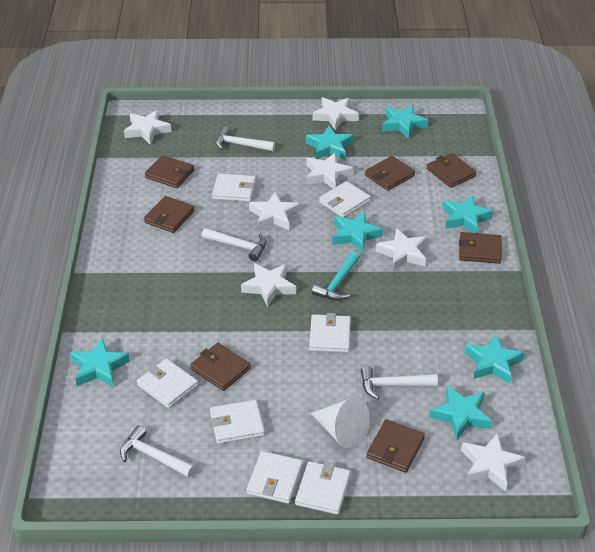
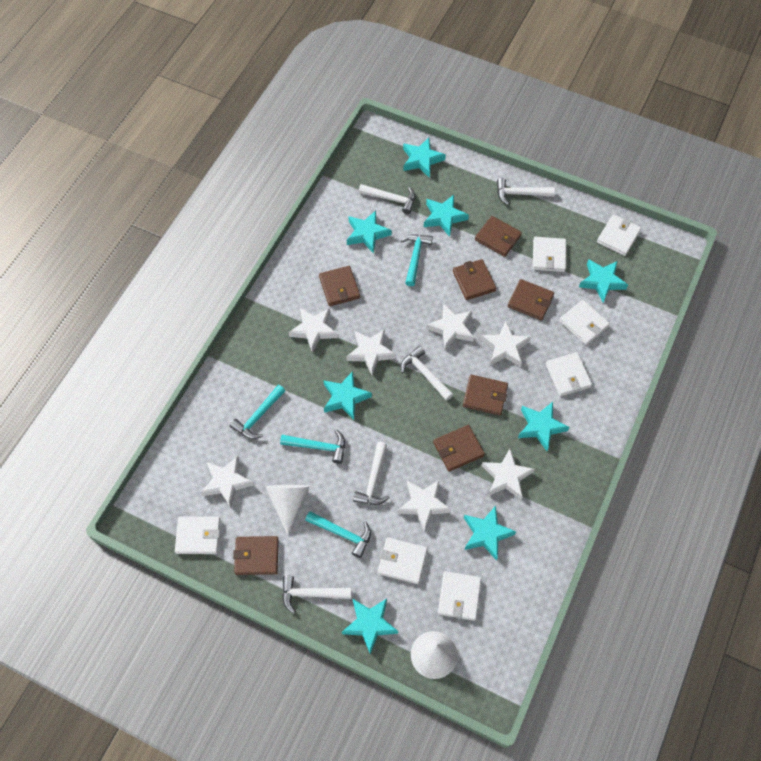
turquoise hammer: [312,251,360,301] = 1 -> [230,385,285,439] [280,429,345,464] [305,511,371,558] [401,234,433,286] = 4
turquoise star: [70,338,130,387] [306,126,353,159] [332,211,383,253] [382,105,428,139] [429,385,492,440] [443,195,494,233] [464,334,525,384] = 7 -> [323,371,372,420] [342,599,398,654] [347,211,392,254] [403,138,446,178] [424,195,469,237] [464,506,516,561] [518,402,569,451] [579,259,628,302] = 8
white cone: [311,397,370,449] = 1 -> [266,485,310,536] [411,631,457,679] = 2
white hammer: [120,425,195,478] [202,228,267,261] [216,127,275,151] [361,366,438,400] = 4 -> [282,576,352,614] [353,442,390,505] [359,184,415,214] [401,346,453,401] [497,178,555,205] = 5

